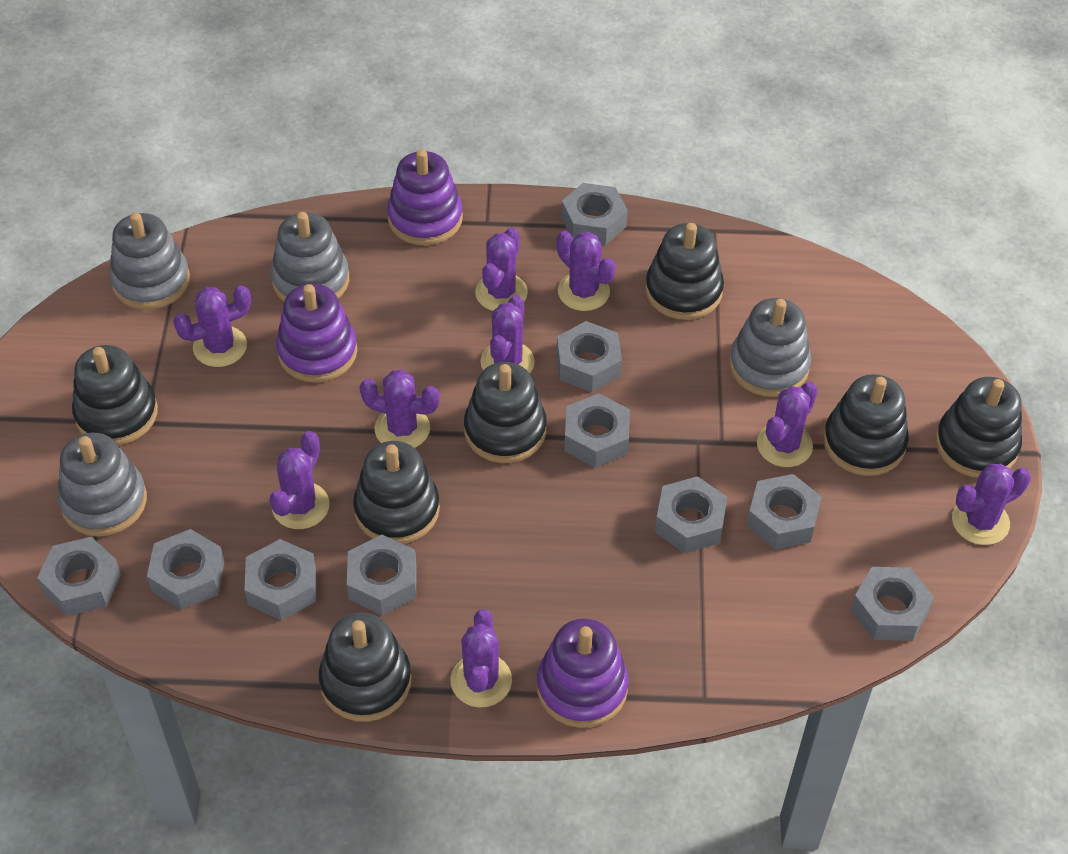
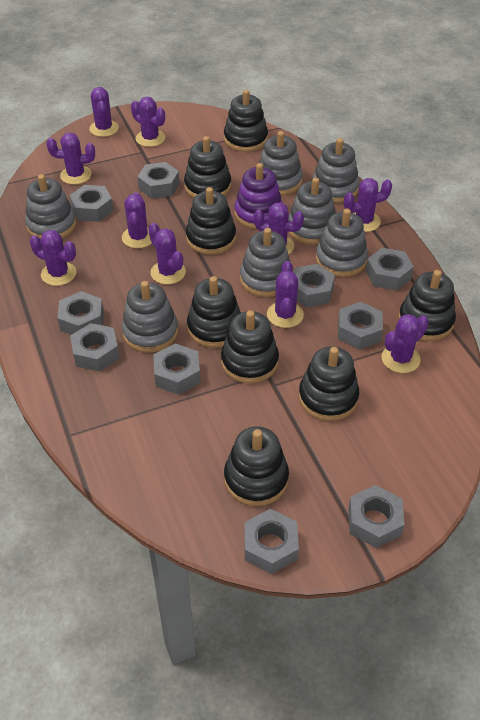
black stacking toy: [72,345,158,445] [319,612,411,722] [353,441,440,544] [464,362,547,463] [645,223,724,320] [823,374,909,476] [936,377,1022,478] = 7 -> [184,136,231,198] [186,187,236,255] [187,276,241,348] [221,310,279,383] [224,90,268,152] [224,426,289,506] [299,347,359,421] [398,270,456,341] = 8
grey stacking toy: [58,433,147,537] [109,212,190,310] [271,212,349,301] [729,298,811,397] = 4 -> [25,174,76,240] [122,281,178,353] [240,228,290,297] [259,131,303,195] [288,178,336,244] [312,138,360,203] [316,209,368,277] = 7
purple cactus: [173,285,251,367] [270,431,330,529] [360,370,440,448] [451,609,512,707] [475,227,528,311] [481,295,535,373] [556,231,616,311] [757,382,818,467] [952,464,1031,545] = 9 -> [30,230,76,286] [46,133,95,185] [89,87,119,137] [122,192,152,248] [131,97,165,147] [148,223,186,284] [253,202,304,254] [267,261,304,328] [344,178,392,232] [382,314,429,373] = 10
purple stacking toy: [276,284,358,383] [387,149,463,246] [537,618,629,728] = 3 -> [234,163,283,229] = 1

